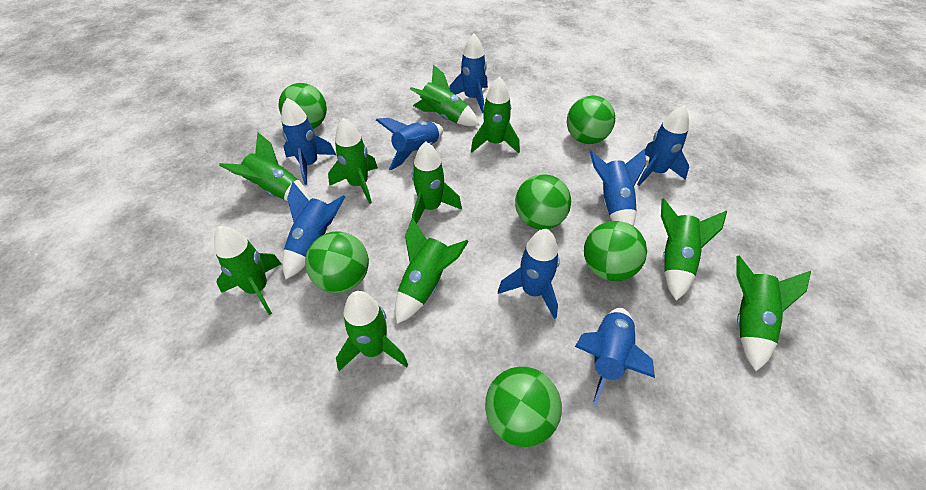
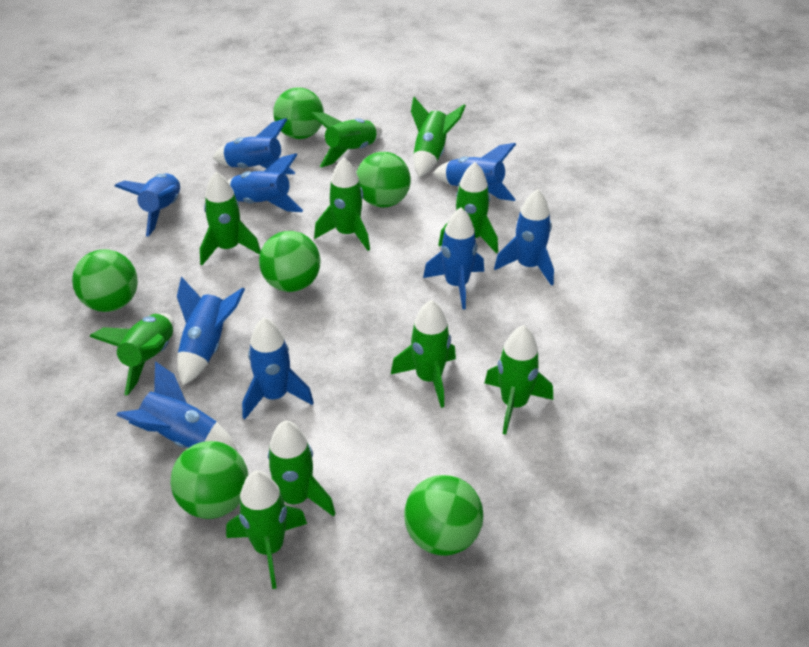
blue rocket: [281,98,336,185] [282,182,345,279] [376,118,443,171] [449,34,488,113] [498,229,560,319] [575,308,655,406] [590,149,646,226] [637,105,689,186] = 8 -> [115,173,180,237] [116,361,238,452] [177,277,245,385] [213,118,295,174] [228,153,303,212] [242,317,314,419] [423,207,484,310] [433,143,516,201] [494,189,554,286] = 9

